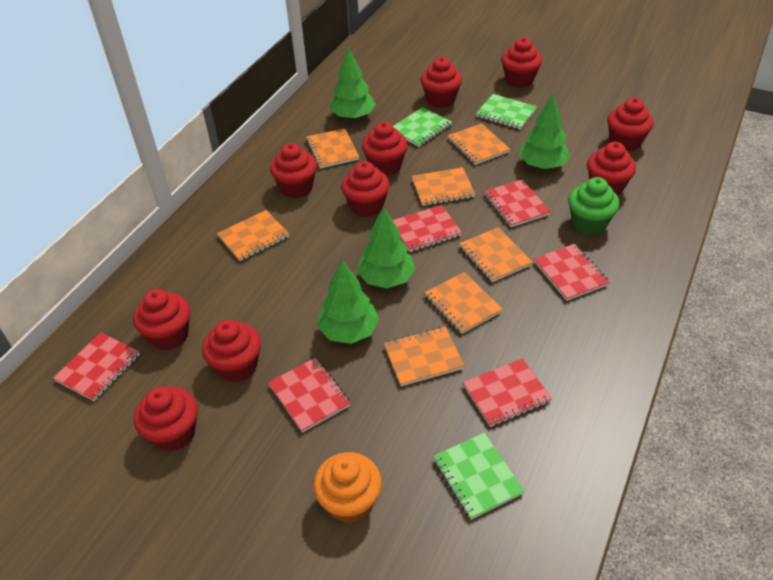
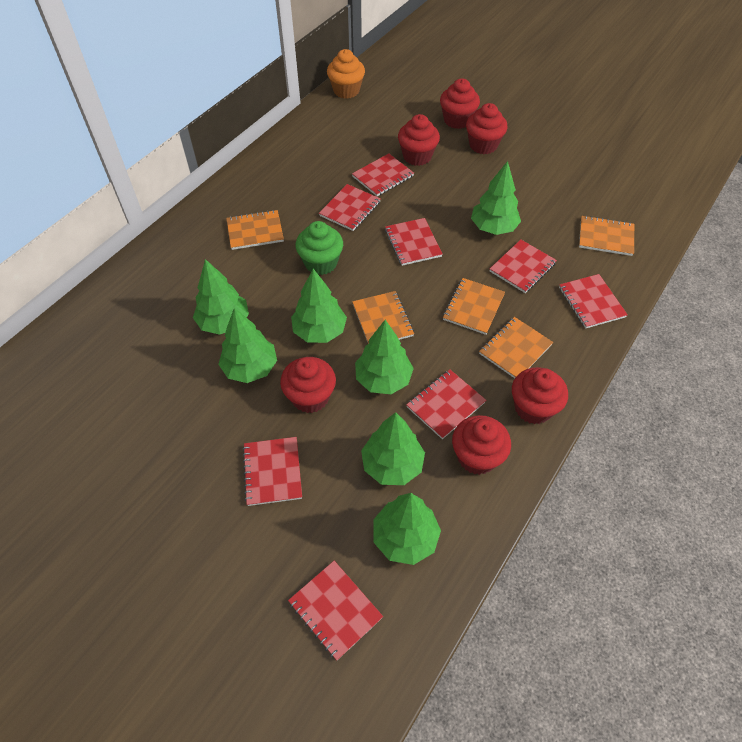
green notebook: [393,107,452,147] [433,432,525,520] [476,94,537,130] = 3 -> none = 0
green tree: [318,260,379,344] [330,47,376,120] [357,206,416,288] [519,94,570,169] = 4 -> [193,259,249,335] [218,308,277,383] [291,269,347,343] [355,320,414,394] [361,412,425,485] [373,493,441,565] [471,161,521,235] = 7
orange notebook: [217,210,289,261] [306,128,359,168] [384,327,465,386] [412,167,475,206] [424,272,503,334] [448,123,510,165] [459,227,533,282] = 7 -> [226,210,284,250] [352,291,414,344] [443,278,505,335] [479,317,553,378] [579,215,634,256] = 5
red cupcake: [133,289,191,350] [134,386,198,452] [202,319,261,382] [270,143,317,198] [341,161,390,217] [362,122,408,176] [420,57,462,108] [501,38,542,88] [587,142,636,196] [607,98,654,152] = 10 -> [280,357,336,413] [398,114,440,166] [440,78,480,129] [452,415,511,475] [466,103,507,154] [512,367,568,424] = 6
red notebook: [53,332,140,401] [268,357,351,433] [393,205,462,252] [463,358,552,427] [484,179,551,227] [534,244,610,301] = 6 -> [242,437,302,506] [288,561,383,660] [319,184,381,231] [352,153,414,196] [385,218,443,266] [406,370,486,439] [490,240,557,293] [559,274,628,329] = 8

